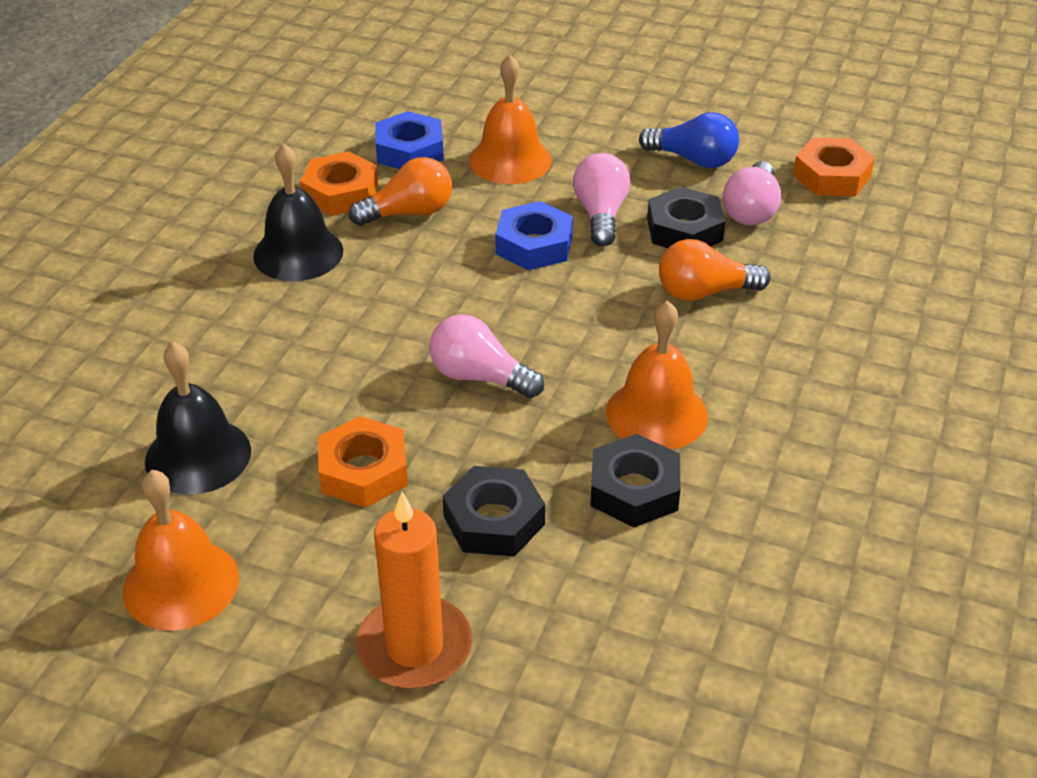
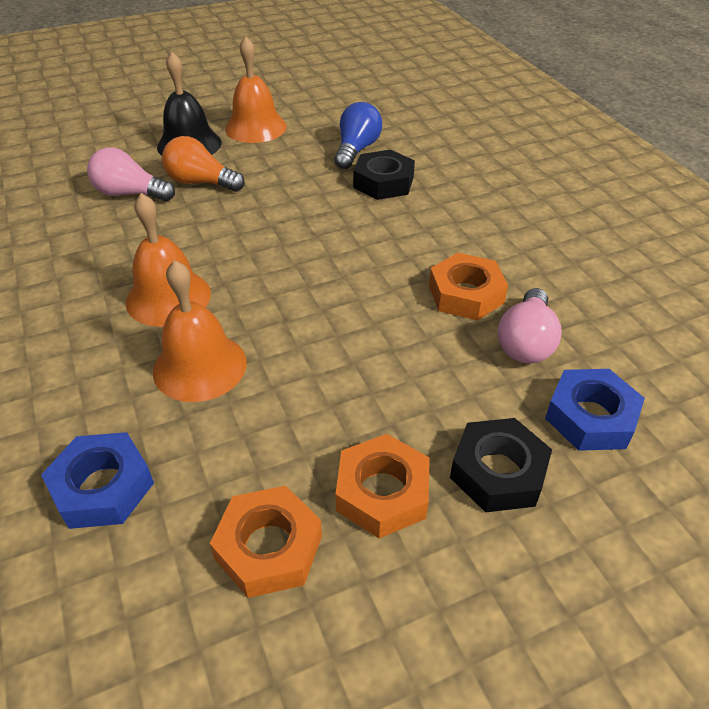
black bell: [145,342,251,495] [253,144,343,281] = 2 -> [157,51,222,156] = 1
black nut: [443,466,545,556] [590,434,680,527] [647,187,725,248] = 3 -> [353,149,415,200] [450,418,552,512] = 2
orange candle: [356,492,472,688] = 1 -> none = 0
orange light bulb: [349,157,452,226] [659,239,770,301] = 2 -> [162,136,245,192] = 1
pink light bulb: [429,314,544,398] [573,153,630,246] [723,161,781,225] = 3 -> [87,147,175,201] [498,288,562,363] = 2

